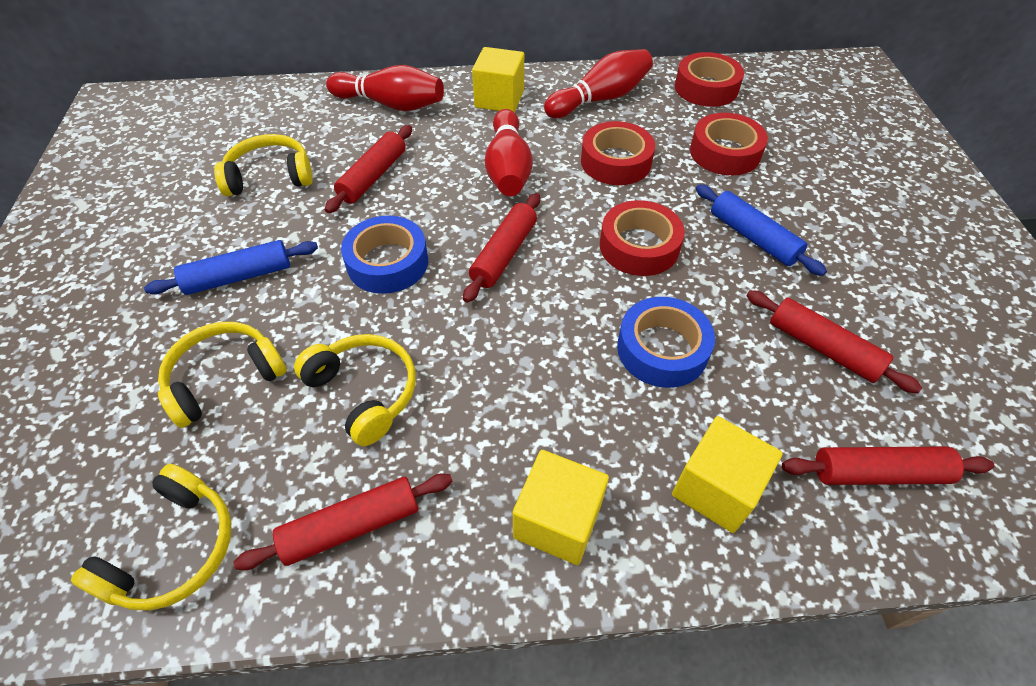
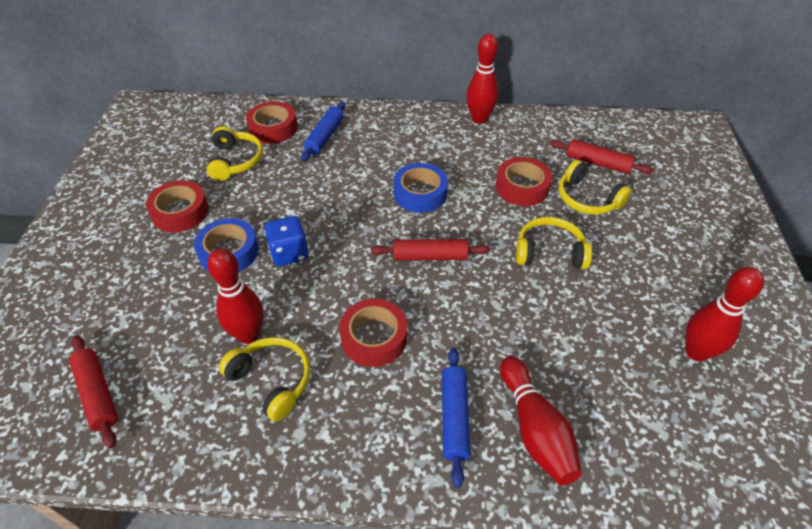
blue dice: none = 0 -> [264,216,309,266] = 1
red bowling pin: [326,65,444,111] [485,109,533,196] [544,49,653,118] = 3 -> [207,248,264,344] [466,34,498,124] [500,356,582,485] [685,267,764,362] = 4
red rolling pin: [233,474,453,570] [325,125,412,213] [463,193,540,303] [746,290,922,394] [782,446,994,485] = 5 -> [69,336,118,448] [371,239,490,261] [550,139,653,174] = 3
yellow cube: [472,47,524,112] [513,450,609,565] [672,416,783,533] = 3 -> none = 0

